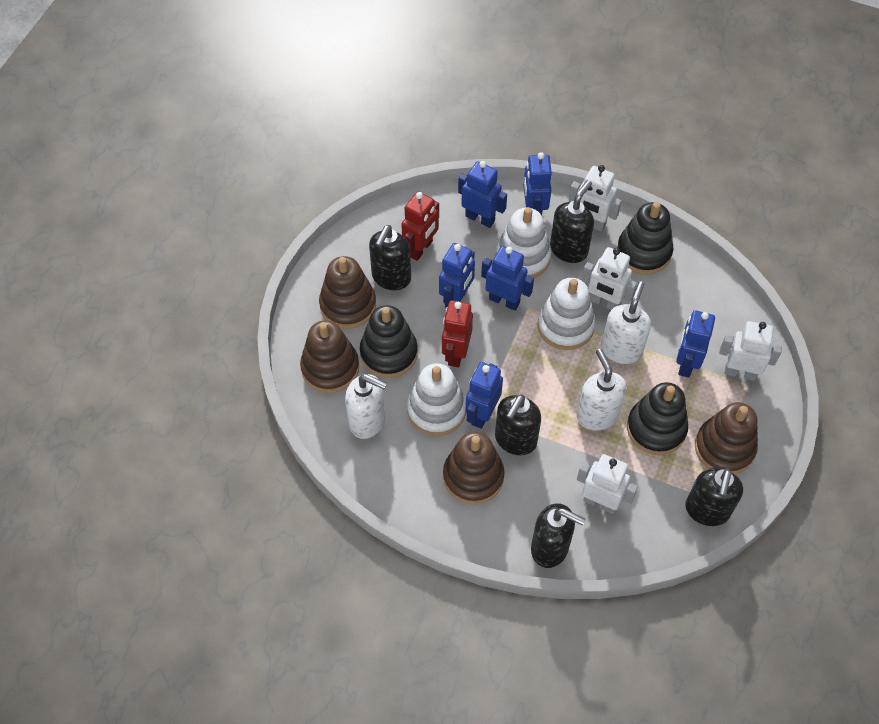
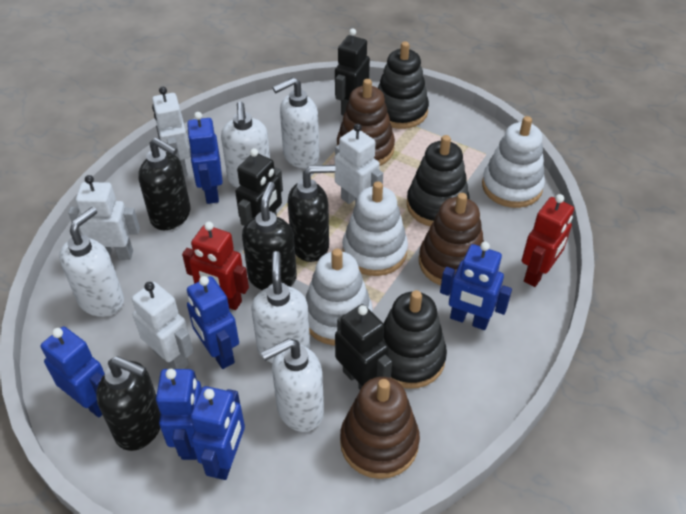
black robot: none = 0 -> [235,148,283,226] [335,28,370,116] [335,304,392,390] = 3
black soap dispenser: [369,225,411,290] [495,395,541,455] [531,503,586,568] [550,180,594,263] [685,468,743,526] = 5 -> [96,356,161,451] [138,138,191,230] [242,182,297,290] [288,165,336,262] = 4
brown stacking toy: [300,320,359,393] [319,256,376,329] [443,432,504,504] [695,402,758,474] = 4 -> [337,79,395,166] [340,377,420,479] [419,193,484,286] = 3
white soap dispenser: [345,374,387,439] [577,349,626,431] [601,281,651,364] = 3 -> [59,207,124,317] [221,102,270,188] [251,251,310,363] [261,338,324,432] [273,77,319,168] = 5

